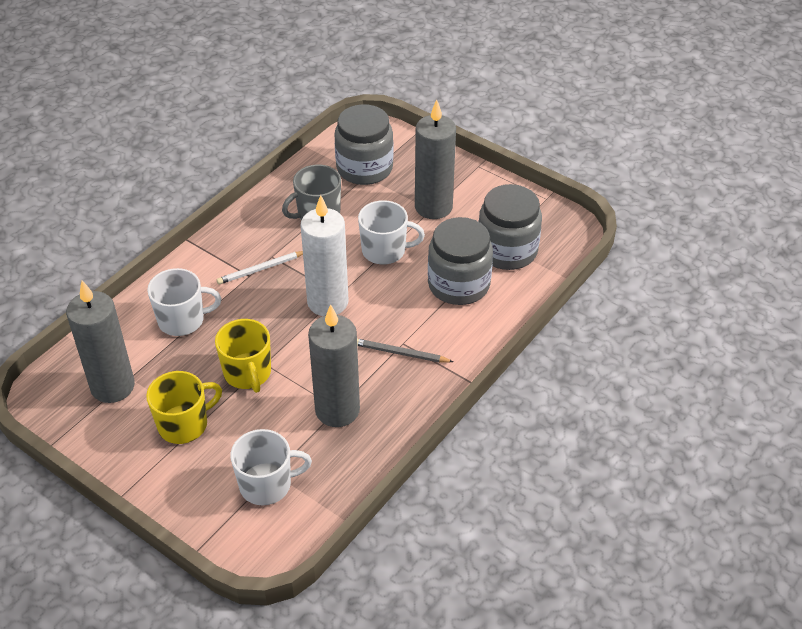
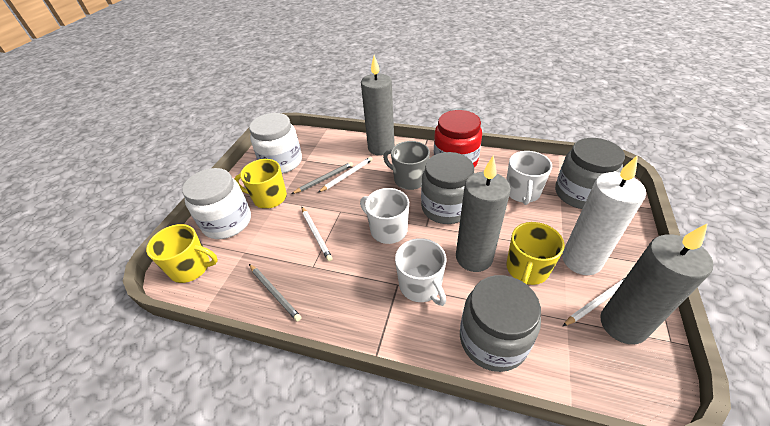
grey pencil: [357,339,454,363] = 1 -> [249,264,301,322] [292,162,353,194] = 2
red jar: none = 0 -> [434,110,482,168] = 1
white jar: none = 0 -> [182,168,251,239] [249,113,302,174] = 2
white pencil: [217,251,303,285] = 1 -> [302,207,332,261] [318,157,373,192] [563,277,626,326] = 3
yellow mug: [146,371,222,444] [215,319,271,393] = 2 -> [146,224,218,283] [235,159,287,209] [506,222,565,285] = 3

